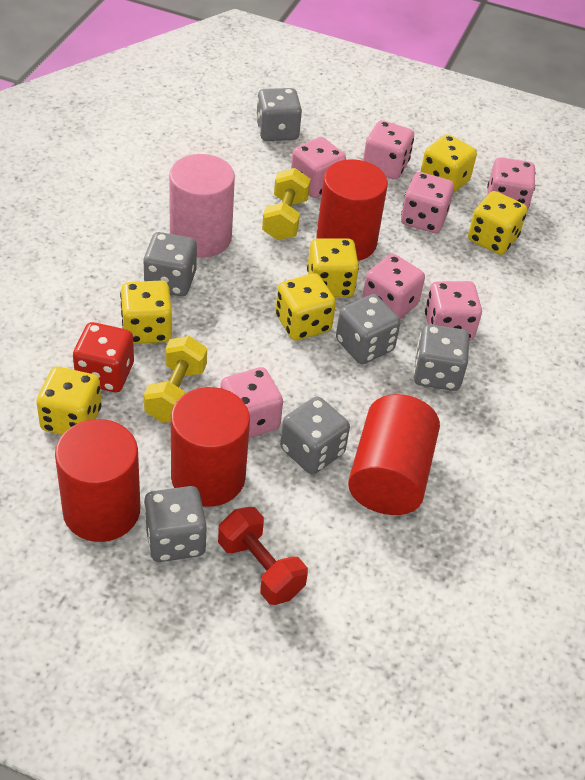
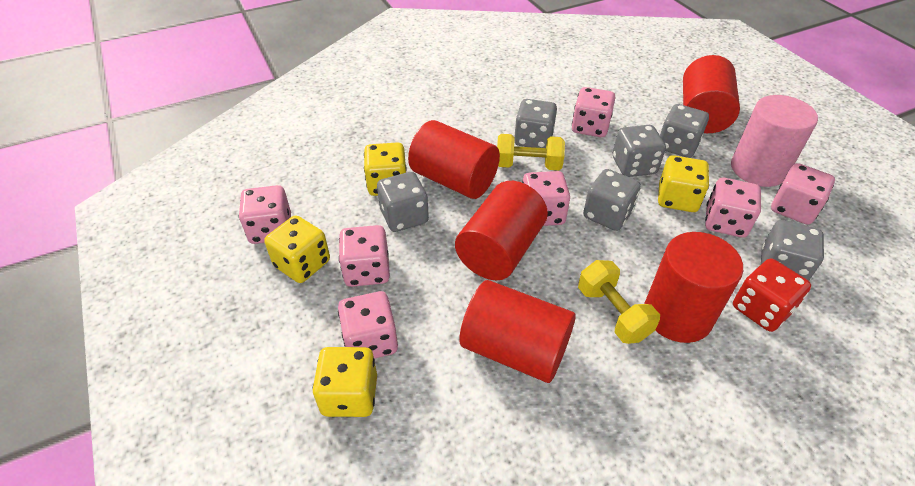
red cylinder: [55,419,140,542] [171,387,250,507] [316,159,388,261] [348,394,440,515] = 4 -> [408,120,500,199] [455,181,548,280] [459,280,576,383] [645,232,743,343] [683,55,740,133] = 5
red dumbbell: [218,507,308,605] = 1 -> none = 0
yellow dice: [36,366,102,435] [120,281,172,344] [276,273,336,341] [307,238,359,297] [421,134,477,193] [468,191,527,255] = 6 -> [264,215,330,283] [312,347,377,417] [364,142,407,196] [658,155,709,212] = 4

